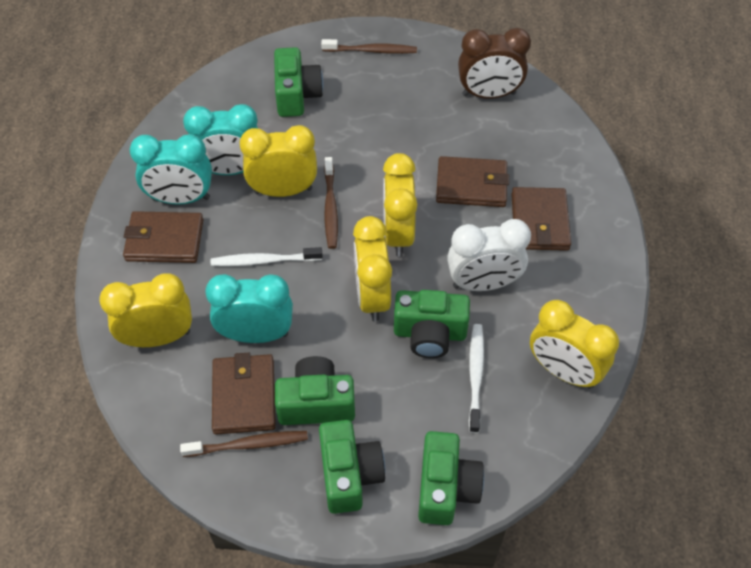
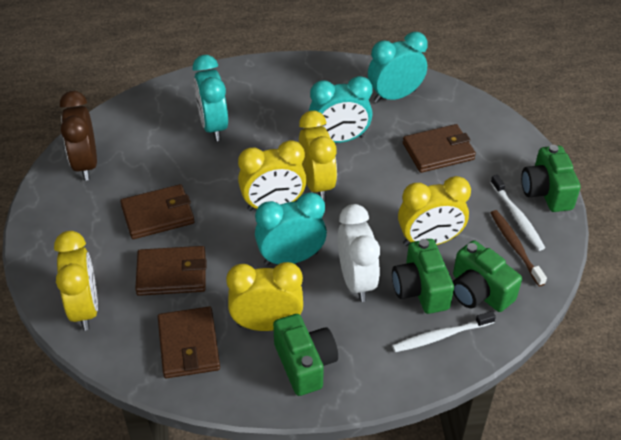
brown toothbrush: [180,431,308,457] [321,39,417,54] [324,157,338,249] = 3 -> [491,210,547,286] = 1
green camera: [274,47,324,117] [275,356,355,425] [319,420,386,514] [394,290,470,358] [418,431,484,525] = 5 -> [273,314,338,396] [392,239,454,314] [453,240,522,312] [521,145,581,212] = 4
turquoise clock: [130,134,212,205] [183,104,258,175] [205,274,293,343] = 3 -> [193,55,228,141] [255,192,327,266] [309,76,373,143] [368,32,428,103] = 4

